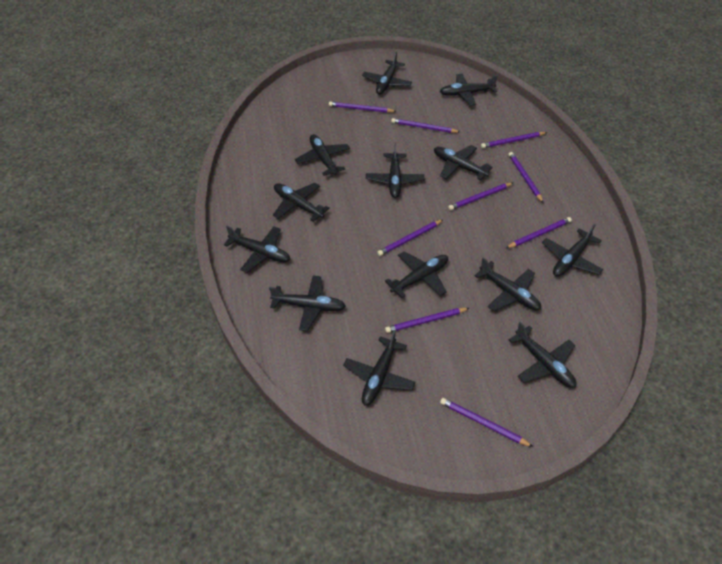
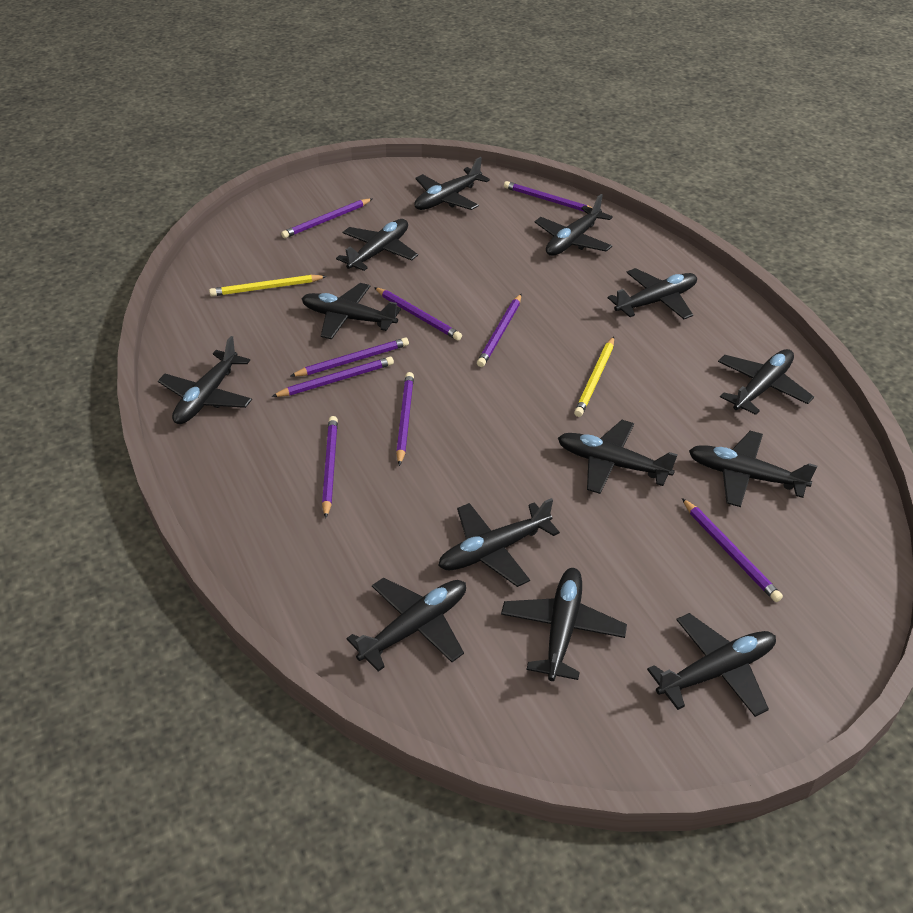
yellow pencil: none = 0 -> [209,275,327,296] [574,336,614,417] = 2

